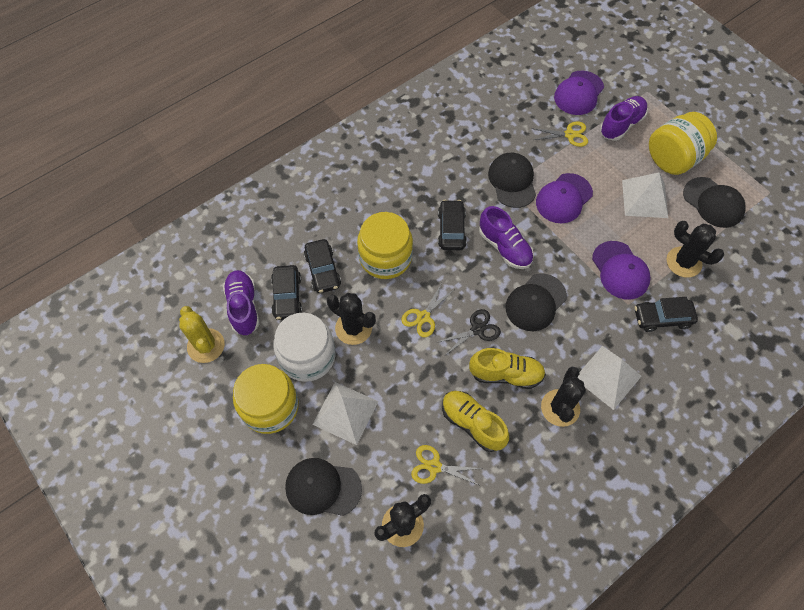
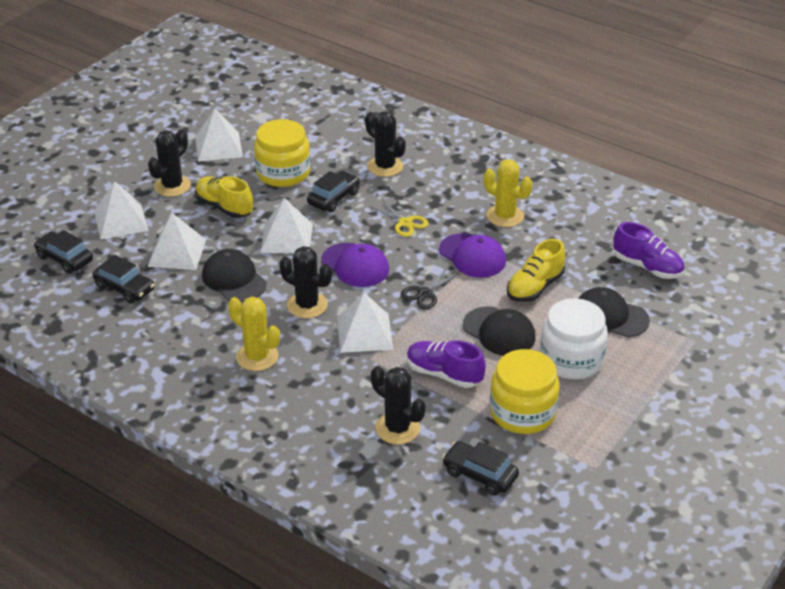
black cap: [285,458,362,516] [488,153,536,208] [506,273,567,331] [683,177,745,228] = 4 -> [202,249,267,302] [463,306,536,356] [578,287,650,337] = 3
purple cap: [536,173,593,223] [554,71,604,115] [592,241,651,300] = 3 -> [321,243,389,287] [439,233,506,278] = 2
purple shoe: [223,270,259,335] [479,206,534,269] [600,96,648,141] = 3 -> [407,340,486,388] [613,222,685,279] = 2
white pyramid: [312,382,379,445] [577,346,641,410] [622,173,668,218] = 3 -> [94,181,149,239] [148,213,206,270] [195,109,243,162] [260,198,313,253] [337,292,393,353] = 5
yellow cactus: [179,306,225,363] = 1 -> [228,297,280,371] [484,159,532,227] = 2
yellow jar: [233,364,299,434] [357,212,413,279] [649,112,717,175] = 3 -> [254,119,310,187] [490,349,560,434] = 2
yellow scissors: [401,283,454,337] [411,445,483,485] [532,122,588,147] = 3 -> [370,199,429,237] = 1

